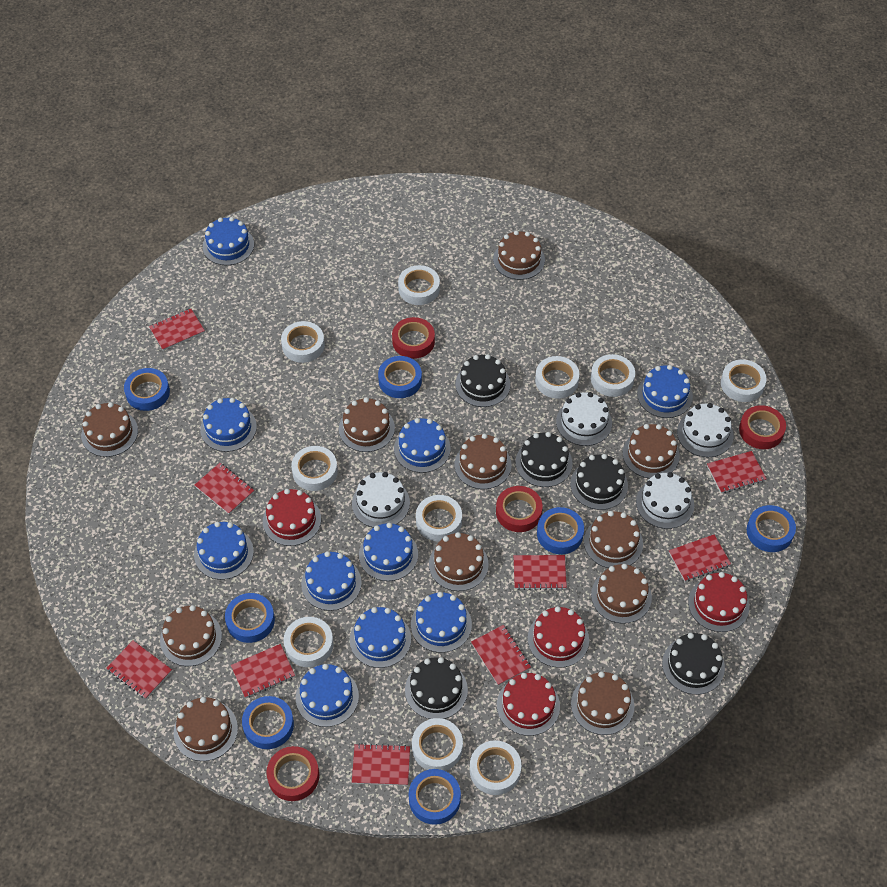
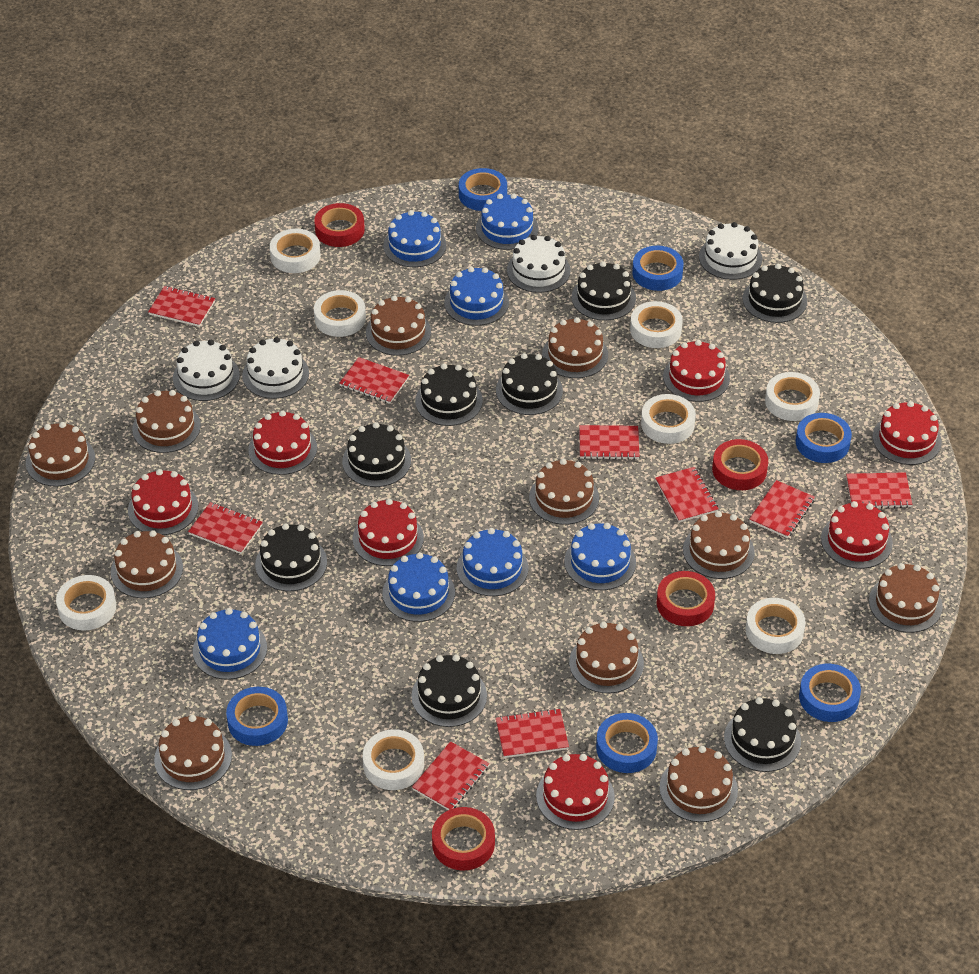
black cake: [405,657,468,719] [455,354,510,407] [515,432,573,487] [570,454,628,510] [662,633,725,695] = 5 -> [255,523,327,591] [342,422,411,487] [411,655,487,727] [415,364,483,426] [496,353,563,415] [572,261,636,321] [724,697,801,772] [742,264,807,323] = 8
blue cake: [194,522,254,580] [200,398,257,452] [203,217,254,265] [296,664,359,727] [301,551,362,611] [350,607,411,668] [359,523,418,581] [394,418,451,473] [411,592,472,653] [637,365,693,418] = 10 -> [193,608,267,680] [382,552,455,622] [383,210,446,267] [444,267,509,326] [457,528,528,596] [476,194,538,250] [564,523,636,590] = 7
blue tape: [124,368,170,411] [225,593,275,643] [242,696,294,749] [378,356,422,398] [409,769,461,825] [537,507,584,554] [747,505,796,552] = 7 -> [226,687,288,746] [459,168,507,211] [596,713,658,773] [632,246,684,291] [796,413,852,463] [799,664,861,722] = 6
red cake: [263,489,321,546] [497,673,560,736] [528,606,589,668] [688,572,749,632] = 4 -> [128,469,198,535] [248,410,317,475] [352,499,424,566] [536,754,615,830] [663,340,730,402] [821,501,893,569] [872,401,942,465] = 7
white tape: [281,321,325,363] [284,617,334,667] [291,446,338,491] [398,265,440,305] [412,718,463,771] [416,495,462,542] [470,740,521,795] [535,356,579,399] [591,354,635,397] [721,360,767,402] = 10 -> [56,575,116,631] [270,229,321,273] [314,290,366,337] [363,729,424,790] [630,301,683,348] [641,394,696,444] [746,598,806,654] [765,372,820,421] = 8

